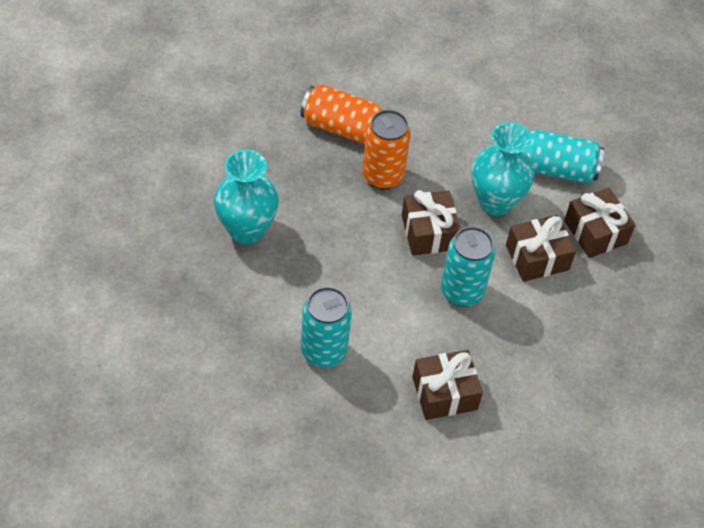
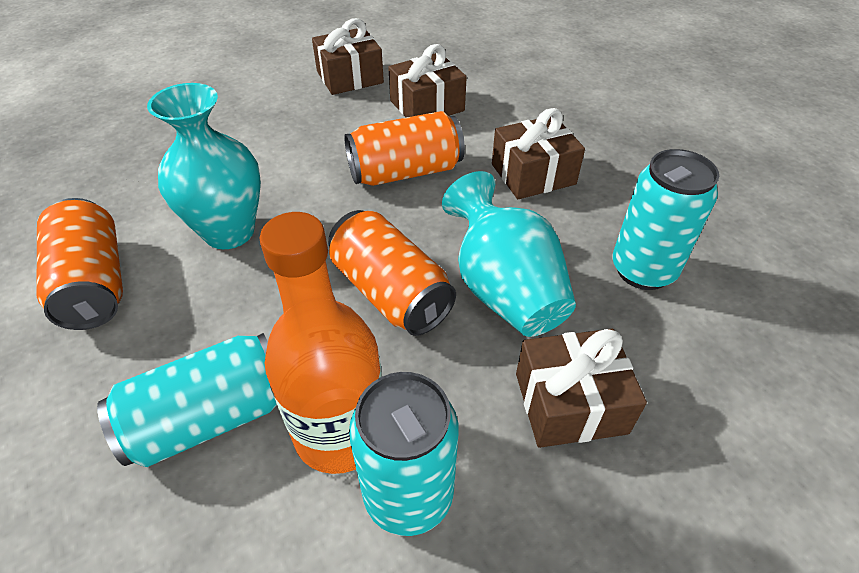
orange bottle: none = 0 -> [260,212,382,474] = 1
orange can: [300,84,383,144] [362,110,411,190] = 2 -> [36,198,123,330] [328,210,456,336] [344,111,465,186] = 3

